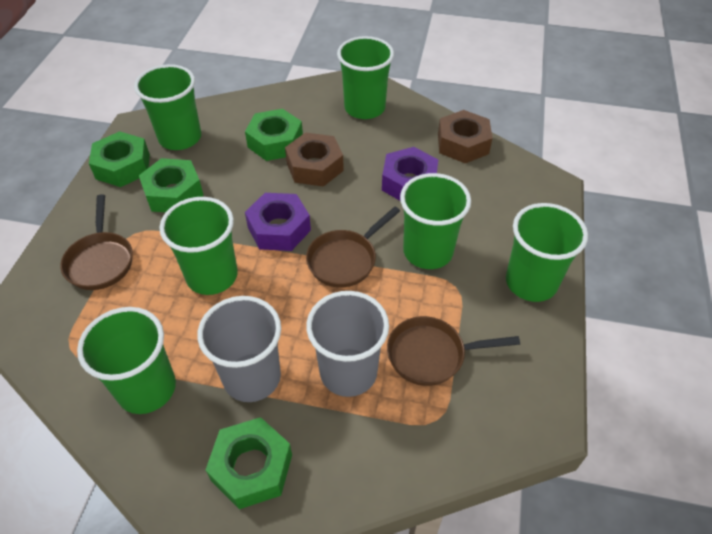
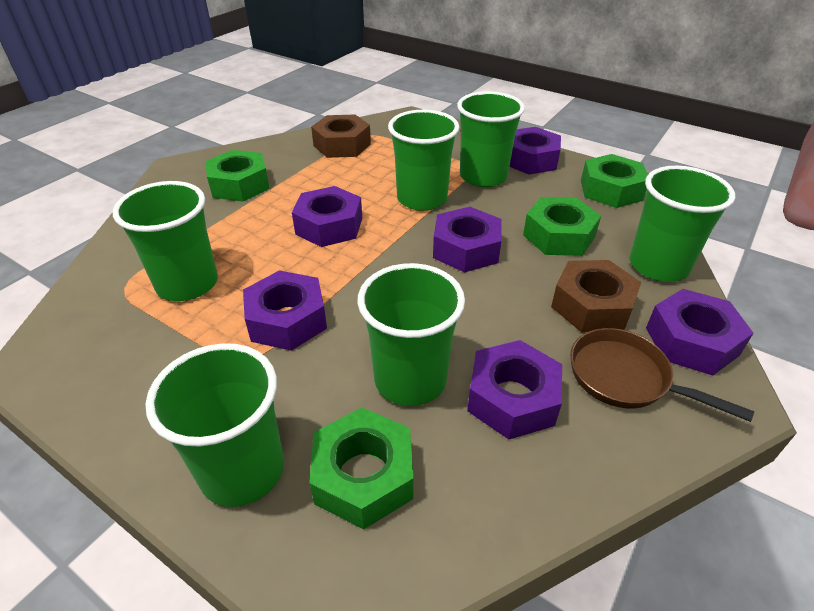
brown pan: [60,194,133,290] [306,207,400,287] [387,316,520,386] = 3 -> [570,328,754,422] = 1
grey cup: [197,296,281,402] [306,291,389,397] = 2 -> none = 0
purple nut: [245,193,311,251] [382,147,438,201] = 2 -> [243,270,327,351] [292,186,362,247] [433,207,502,272] [467,340,562,439] [509,127,561,175] [646,289,753,376] = 6

